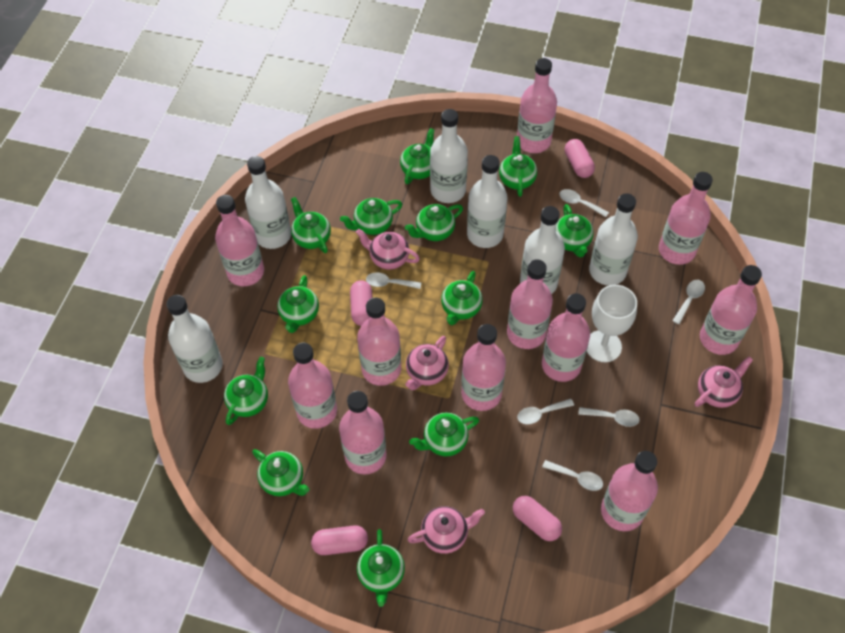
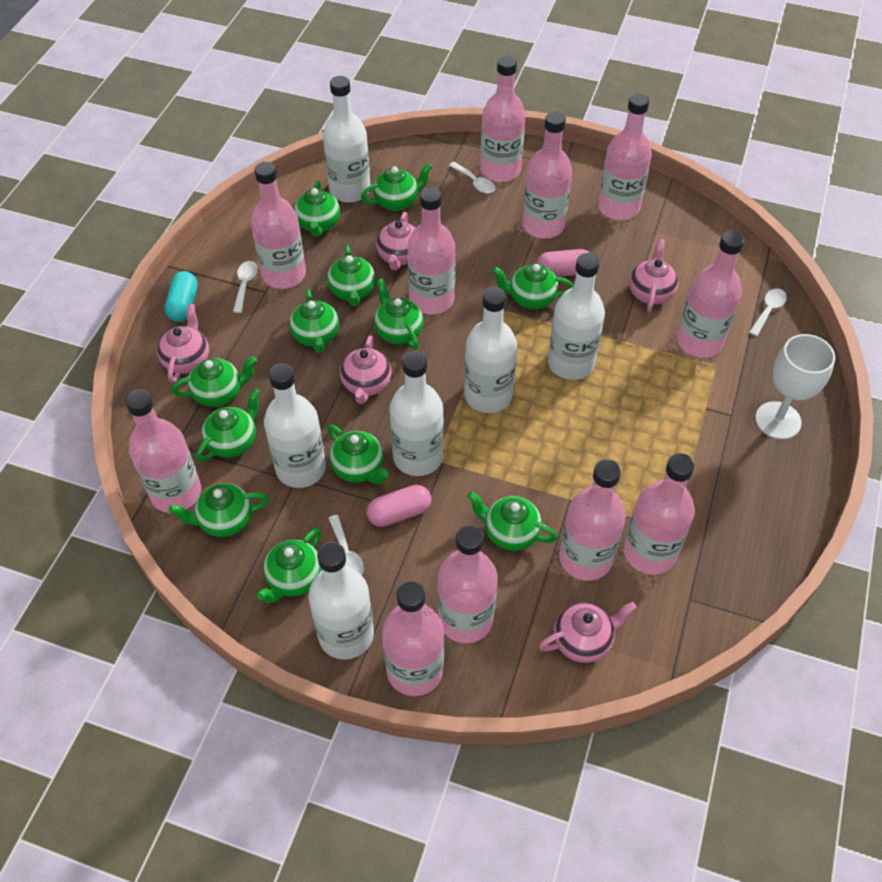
pink capsule: [311,525,368,555] [350,280,373,326] [513,496,562,541] [565,139,595,178] = 4 -> [366,485,431,527] [537,249,590,277] = 2
pink teapot: [356,229,420,270] [405,336,449,390] [408,506,485,554] [695,356,753,408] = 4 -> [157,304,209,383] [340,335,391,404] [376,212,415,270] [539,602,637,663] [629,239,678,312] = 5
turquoise capsule: none = 0 -> [165,271,198,322] = 1
white spoon: [366,272,421,289] [517,399,574,424] [542,460,603,491] [559,189,609,217] [578,407,640,427] [672,280,705,324] = 6 -> [233,261,258,313] [328,515,364,575] [449,162,495,194] [749,289,787,336] = 4

